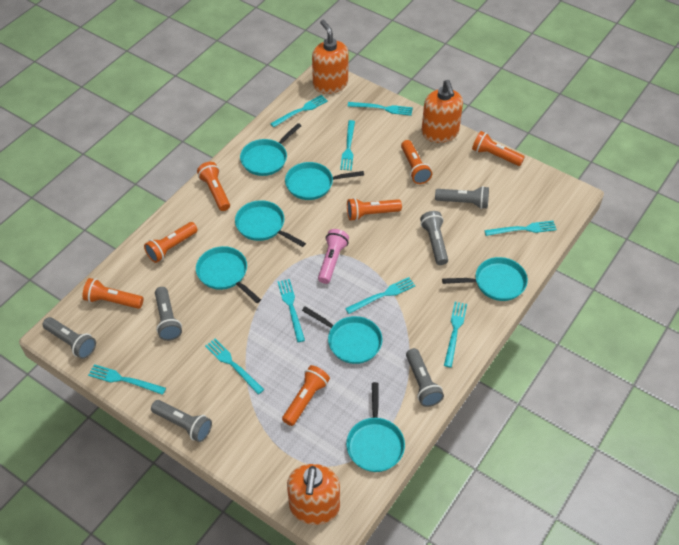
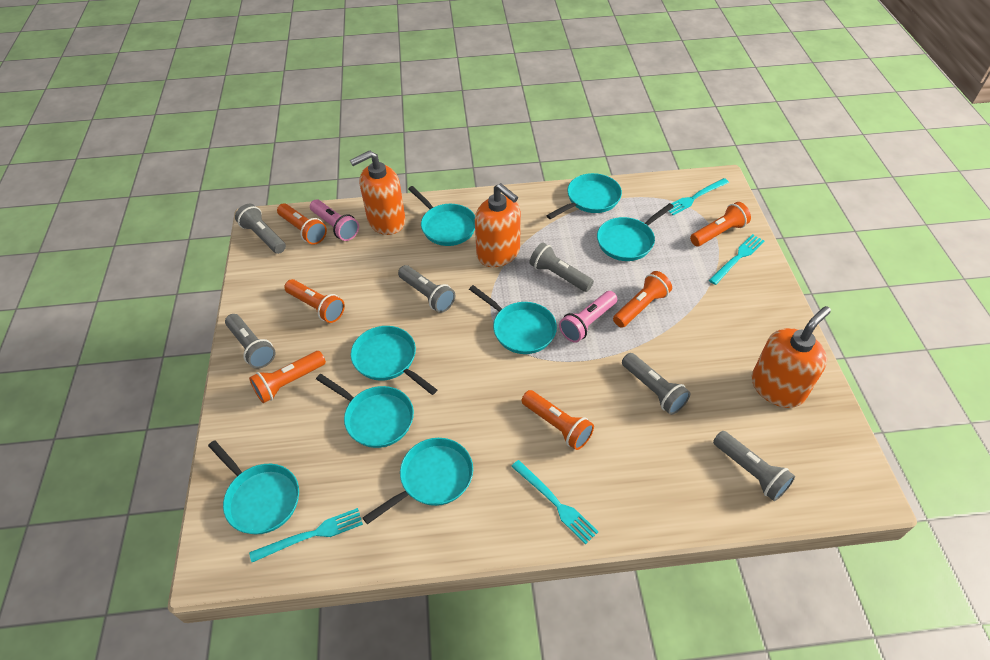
orange flashlight: [82,278,144,309] [144,222,198,263] [197,162,230,211] [282,365,330,426] [347,198,402,221] [401,140,432,184] [472,131,525,166] = 7 -> [249,351,326,403] [277,203,327,245] [284,279,345,323] [521,390,594,450] [613,271,672,328] [690,202,751,246] = 6
pink flashlight: [318,229,349,284] = 1 -> [310,199,359,241] [559,291,617,343] = 2
turquoise fork: [88,364,166,395] [205,339,264,394] [270,95,328,127] [277,279,305,342] [340,120,355,171] [345,277,415,314] [348,102,413,116] [444,302,467,367] [484,221,557,236] = 9 -> [249,508,363,562] [511,460,599,544] [669,178,729,215] [709,234,764,285] = 4
turquoise pan: [196,246,261,303] [235,200,306,247] [240,123,301,176] [285,162,364,200] [302,306,383,364] [346,382,405,472] [442,257,528,301] = 7 -> [208,440,299,534] [316,374,414,448] [351,326,437,395] [363,438,473,524] [408,186,475,246] [469,285,557,354] [546,173,622,219] [597,203,674,261] = 8

